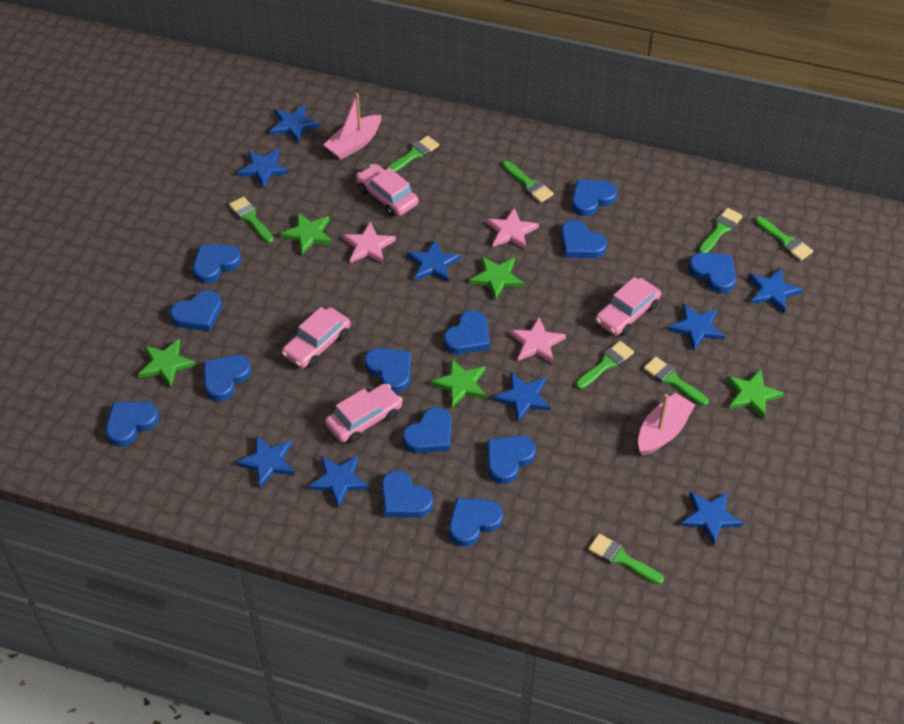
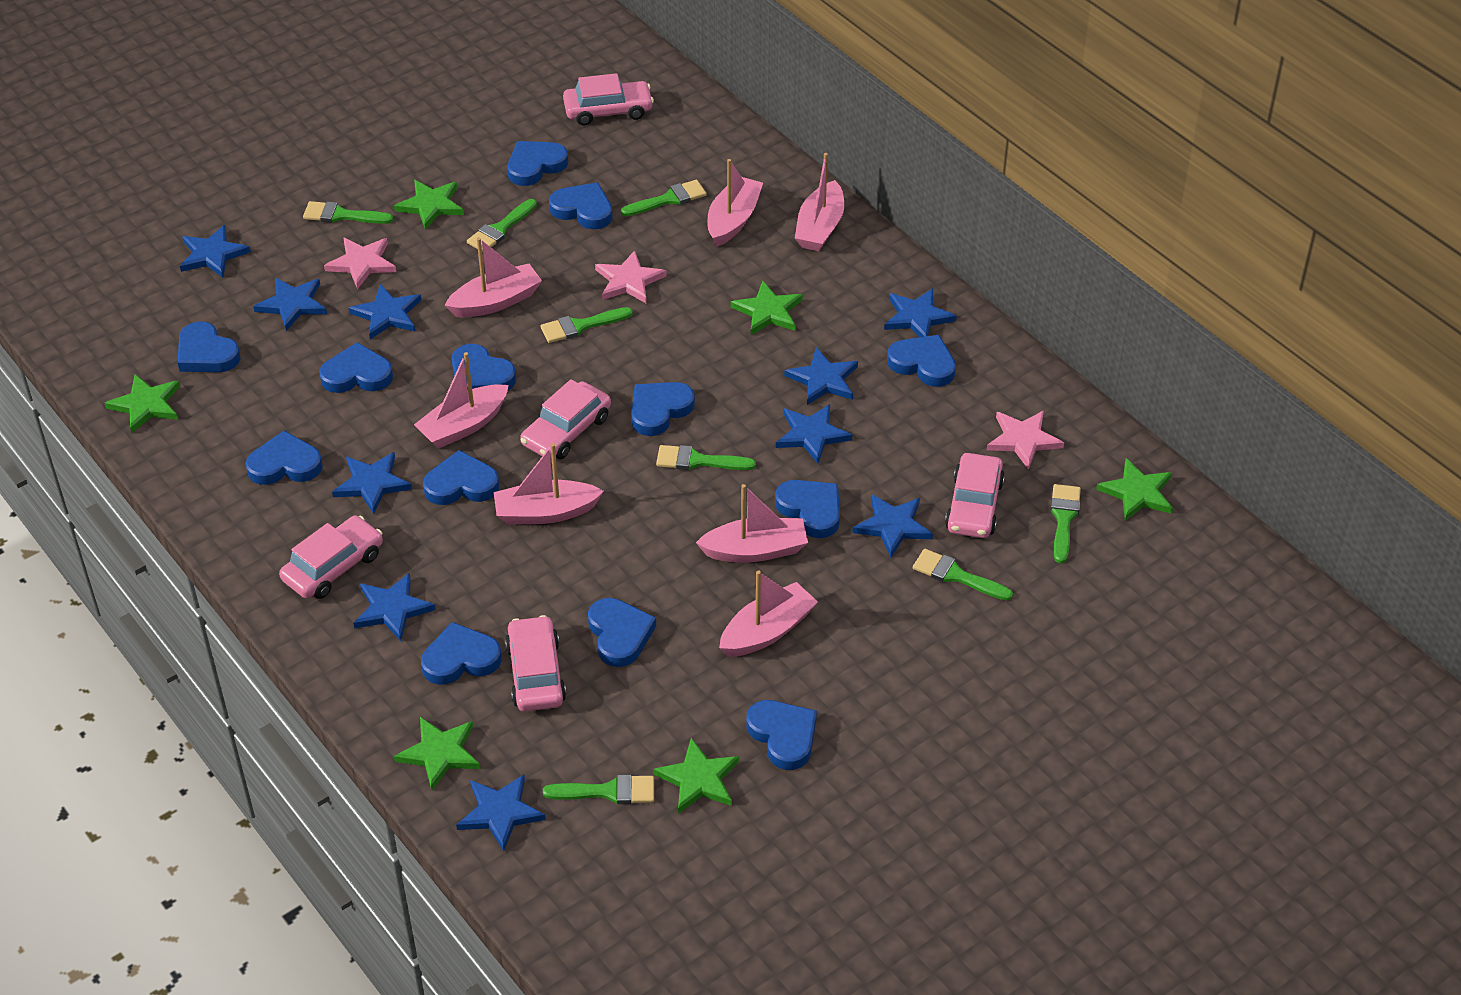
blue star: [236,435,295,488] [237,149,290,189] [270,105,320,143] [308,456,369,508] [407,240,461,283] [493,372,551,422] [668,304,725,351] [681,492,744,545] [748,268,803,313] = 9 -> [180,225,251,278] [253,278,327,331] [332,452,412,514] [348,284,422,340] [353,573,436,641] [456,774,546,852] [776,404,852,464] [784,347,858,405] [852,494,933,558] [884,288,956,337] = 10
green star: [138,339,196,387] [280,212,333,255] [431,358,486,408] [469,256,524,300] [726,369,784,419] = 5 -> [105,375,180,433] [394,180,464,230] [394,717,481,790] [653,738,739,814] [731,281,803,335] [1096,458,1173,521] = 6
pink boat: [324,93,381,160] [638,393,695,455] = 2 -> [414,352,509,448] [445,237,542,318] [494,443,604,525] [696,484,808,563] [707,159,763,247] [719,571,818,657] [795,153,844,251] = 7
pink car: [282,307,351,368] [325,383,402,443] [356,164,419,216] [595,277,661,336] = 4 -> [279,515,383,599] [505,615,566,711] [520,379,611,459] [563,73,654,126] [945,453,1005,538] = 5

